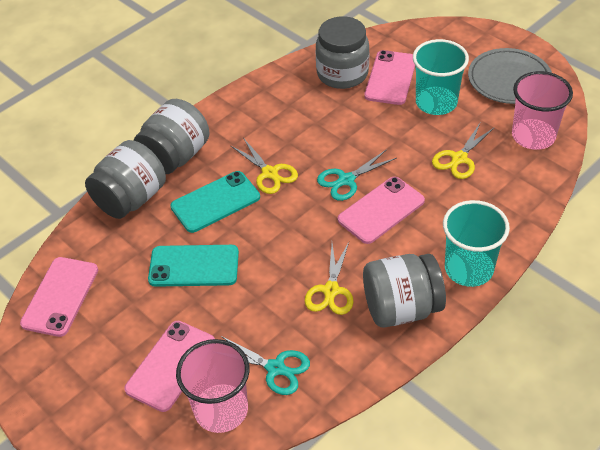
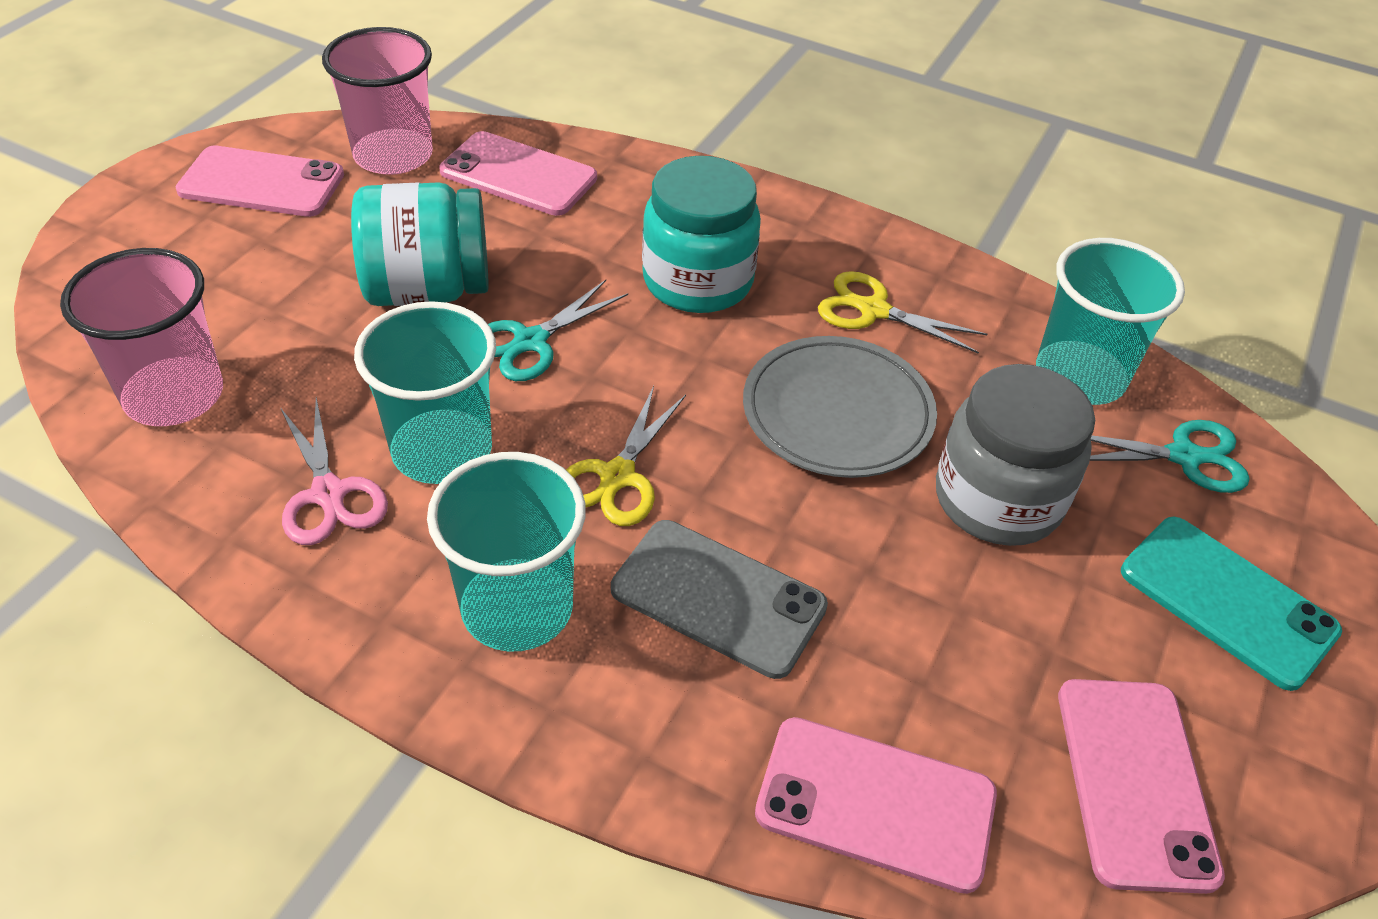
grey jar: [85,140,166,219] [134,99,210,174] [316,16,369,89] [363,254,446,328] = 4 -> [936,364,1095,546] = 1
grey phone: none = 0 -> [611,520,828,679] = 1
pink scissors: none = 0 -> [280,398,388,545] = 1
turquoise cup: [413,39,469,115] [443,200,510,287] = 2 -> [354,301,496,484] [427,452,586,652] [1036,238,1185,405] = 3
turquoise jar: none = 0 -> [351,182,489,306] [642,156,761,313] = 2
turquoise phone: [148,245,239,287] [170,171,260,233] = 2 -> [1121,517,1342,691] = 1
yellow scissors: [230,138,298,194] [305,242,353,315] [432,123,495,179] = 3 -> [566,386,686,526] [818,271,987,354] = 2

